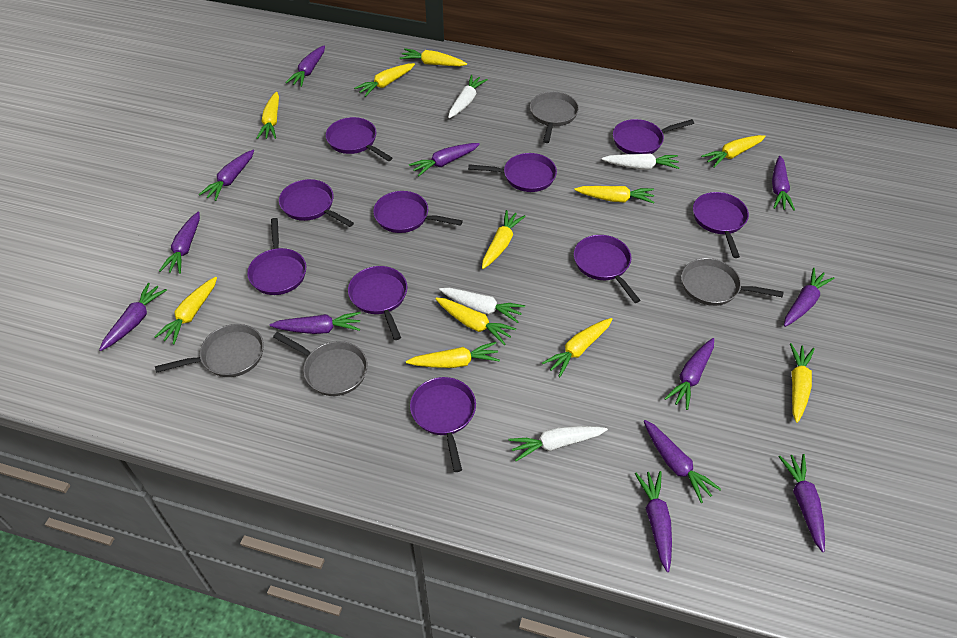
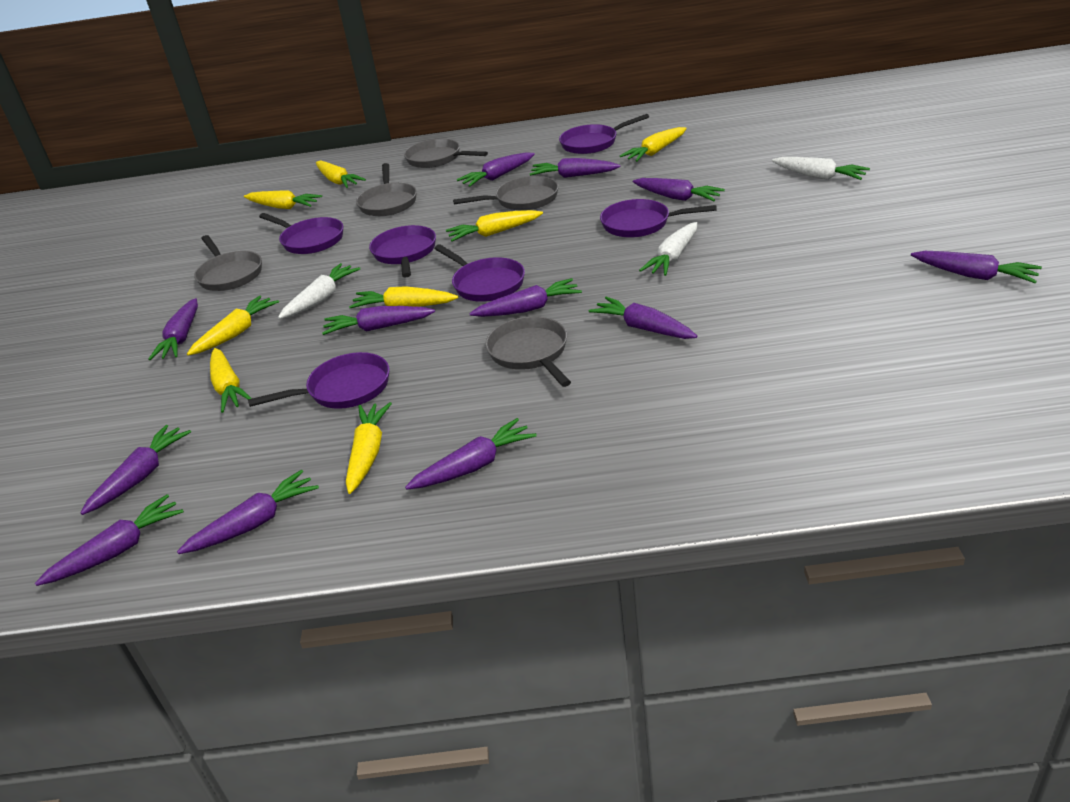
grey pan: [155,324,264,377] [273,332,368,396] [530,92,579,143] [681,258,783,306] = 4 -> [194,235,262,291] [356,163,417,216] [404,139,488,168] [453,176,559,211] [485,316,571,387] = 5
purple pan: [247,218,306,295] [279,179,354,227] [326,117,392,161] [348,266,407,340] [373,191,463,233] [410,377,476,472] [468,153,557,192] [574,235,640,303] [613,119,694,154] [693,192,749,258] = 10 -> [248,352,389,409] [259,213,343,254] [369,225,436,278] [434,244,525,302] [559,114,649,154] [600,199,717,238] = 6
white carrot: [439,288,525,323] [448,75,488,118] [508,426,608,461] [602,153,680,169] = 4 -> [278,263,360,319] [639,222,697,276] [772,157,870,180] = 3
yellow carrot: [154,277,217,345] [257,92,279,139] [354,63,415,97] [400,48,467,66] [406,342,500,368] [435,298,516,345] [482,210,526,269] [542,318,612,377] [575,186,654,203] [701,135,766,168] [790,343,815,423] = 11 -> [187,295,279,356] [210,348,252,413] [244,190,322,209] [316,161,366,188] [346,402,392,494] [349,286,458,308] [446,210,543,241] [620,127,687,162] = 8

